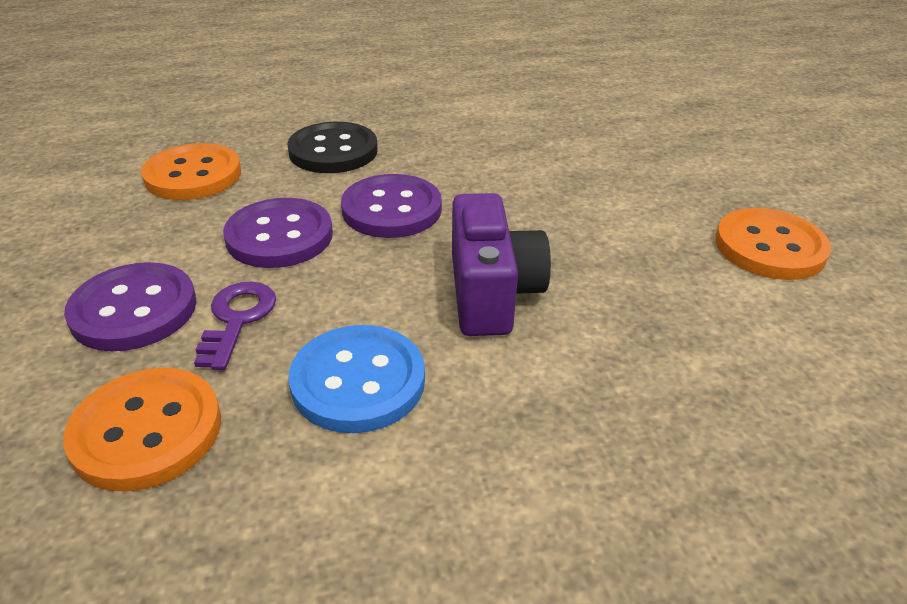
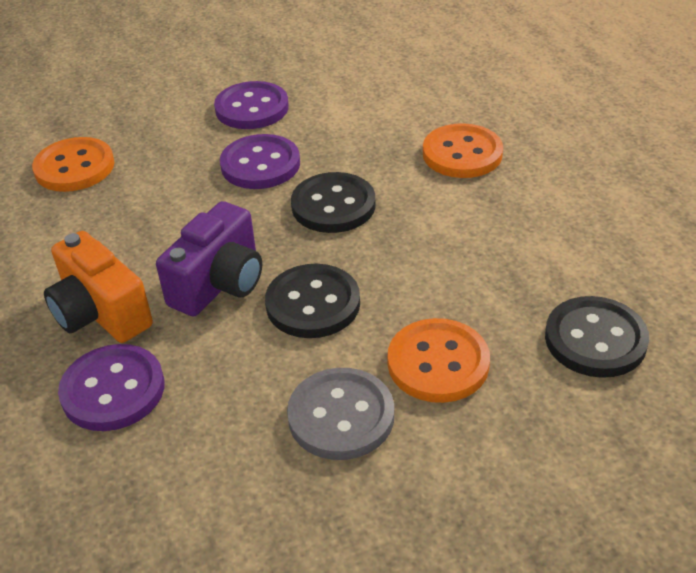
black button: [287,122,378,173] = 1 -> [265,264,360,338] [291,172,376,233] [545,296,649,378] = 3
blue button: [289,325,425,433] = 1 -> none = 0
grey button: none = 0 -> [287,368,394,460] = 1
orange camera: none = 0 -> [44,231,153,343] = 1
purple key: [194,281,276,370] = 1 -> none = 0

